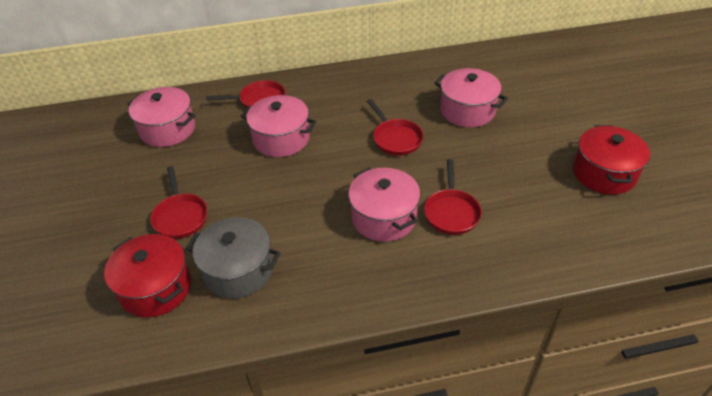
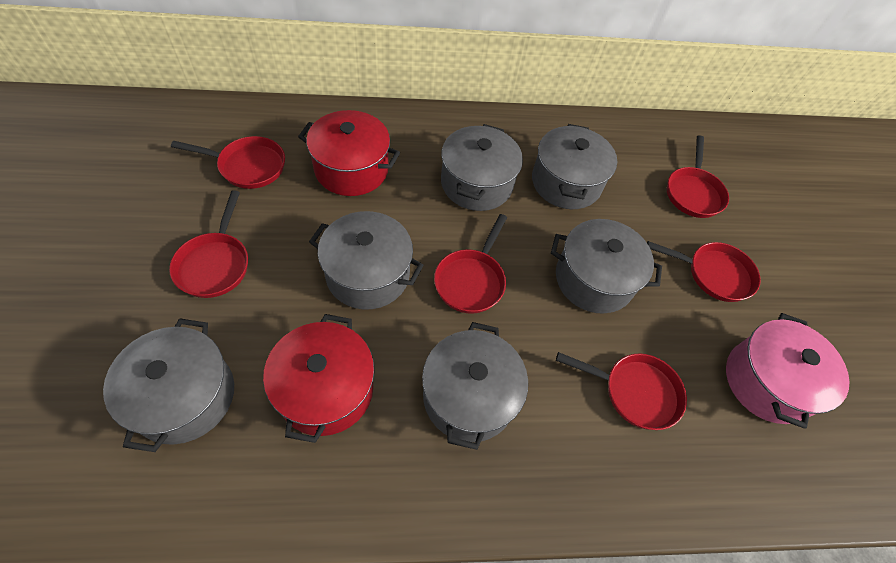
grey pot: [186,217,280,298] = 1 -> [103,318,234,452] [309,211,424,310] [422,322,528,450] [441,124,523,211] [532,124,617,209] [551,219,662,314] = 6
pink pot: [128,87,196,147] [241,95,317,157] [348,167,420,242] [434,68,508,127] = 4 -> [726,313,850,429] = 1
red pan: [151,166,208,239] [206,80,286,108] [367,99,424,156] [424,159,482,235] = 4 -> [169,190,248,298] [171,136,285,189] [434,214,507,314] [556,352,687,430] [647,241,761,302] [667,135,729,218] = 6

